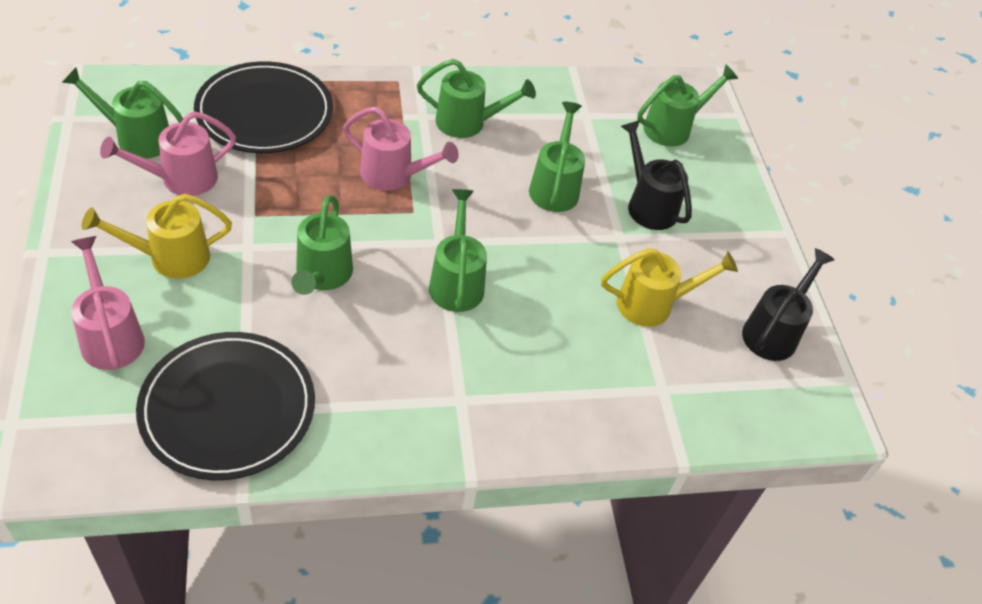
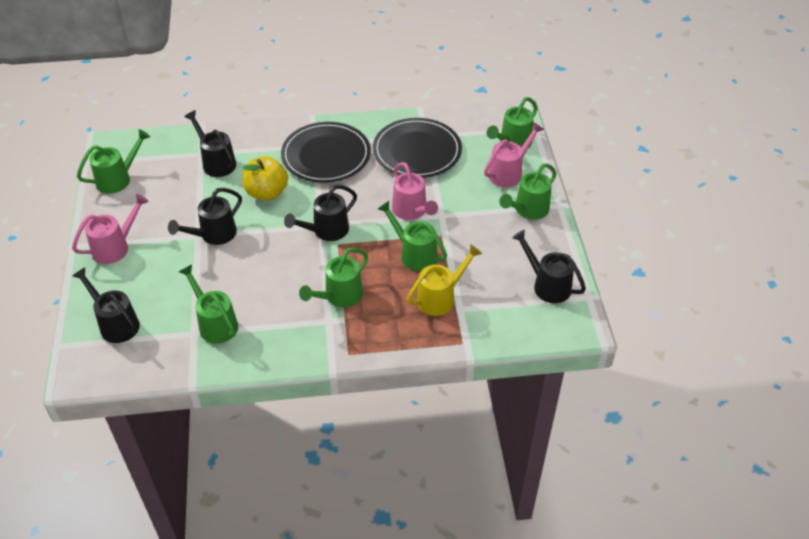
black watering can: [621,120,692,230] [742,248,835,361] = 2 -> [72,267,140,343] [168,188,242,245] [184,110,236,177] [284,185,357,241] [512,230,586,303] = 5
yellow apple: none = 0 -> [243,156,288,200] = 1
yellow watering can: [82,194,232,279] [601,248,738,327] = 2 -> [407,244,482,316] = 1

